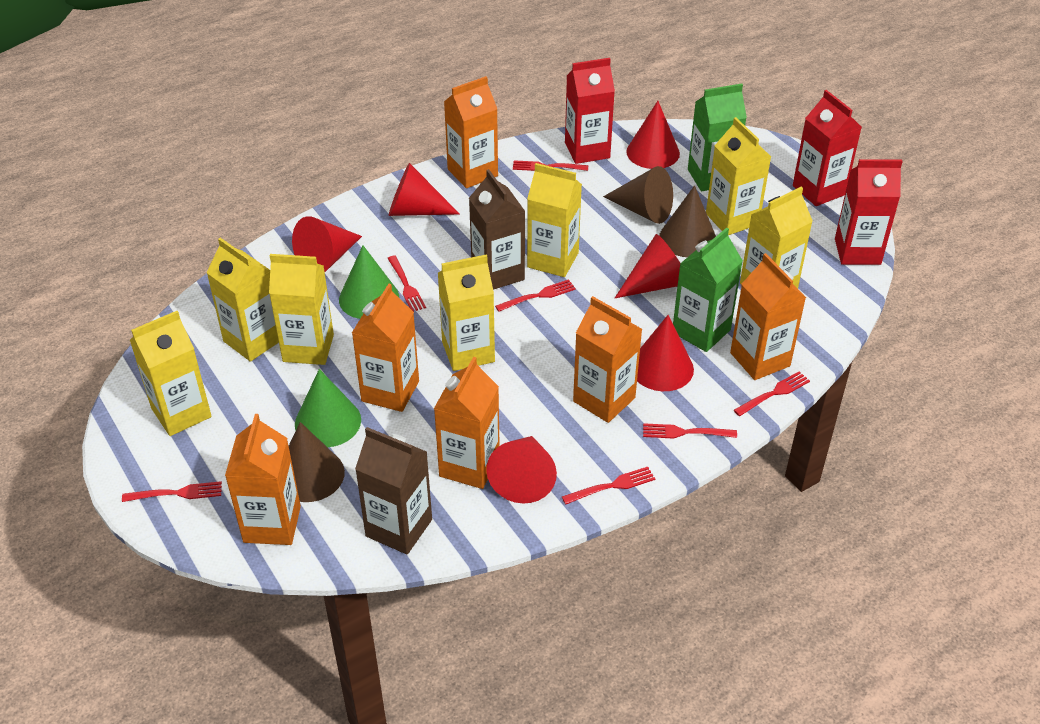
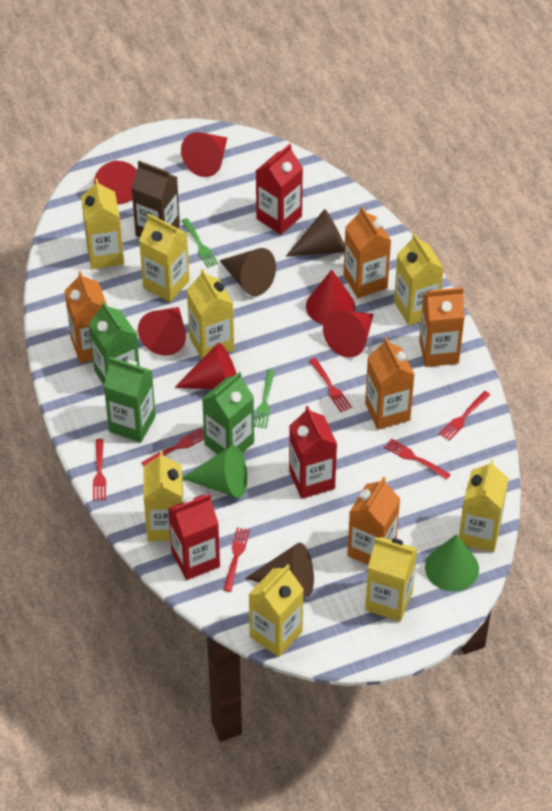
brown carton: [355,427,432,554] [469,169,526,290] = 2 -> [131,161,180,238] = 1
green carton: [673,228,743,352] [688,84,747,191] = 2 -> [89,301,139,384] [104,357,156,443] [202,372,254,454] = 3
green fork: none = 0 -> [181,218,218,268] [254,369,275,428] = 2
orange carton: [225,414,301,545] [352,284,419,412] [434,357,500,489] [444,76,498,188] [573,296,642,423] [730,253,806,380] = 6 -> [65,271,107,363] [344,206,391,298] [347,477,400,565] [365,337,415,430] [419,287,465,367] = 5
red fork: [122,481,222,502] [387,255,426,312] [495,279,576,312] [513,160,588,171] [562,467,655,505] [643,423,737,439] [734,371,810,416] = 7 -> [93,439,106,501] [141,428,204,466] [223,527,250,592] [309,358,352,412] [384,438,451,480] [439,391,490,441] = 6
yellow carton: [130,311,212,436] [206,238,279,362] [269,254,334,365] [438,254,495,371] [527,163,582,277] [706,117,771,235] [740,186,813,289] = 7 -> [81,178,124,269] [139,213,190,302] [144,451,184,541] [187,269,234,359] [248,564,304,657] [365,537,417,622] [394,233,444,325] [459,459,509,552] = 8

